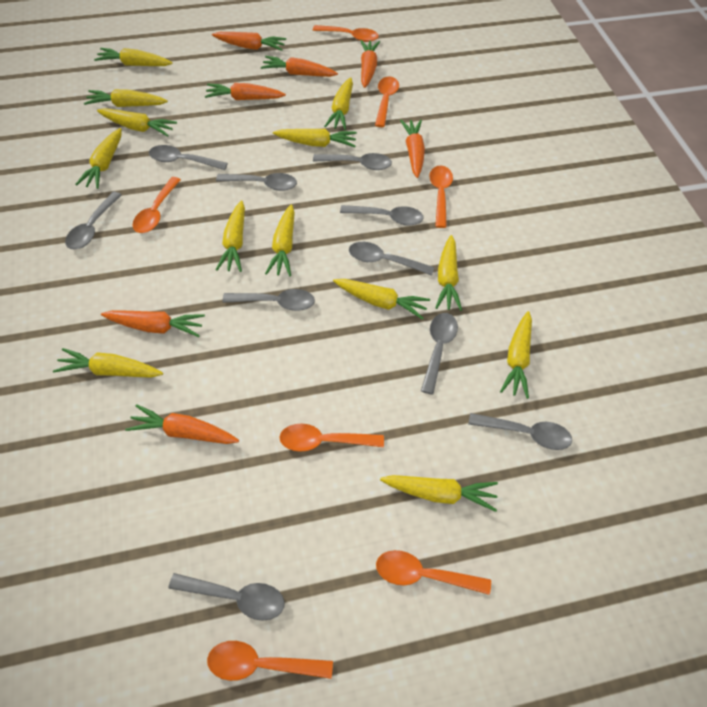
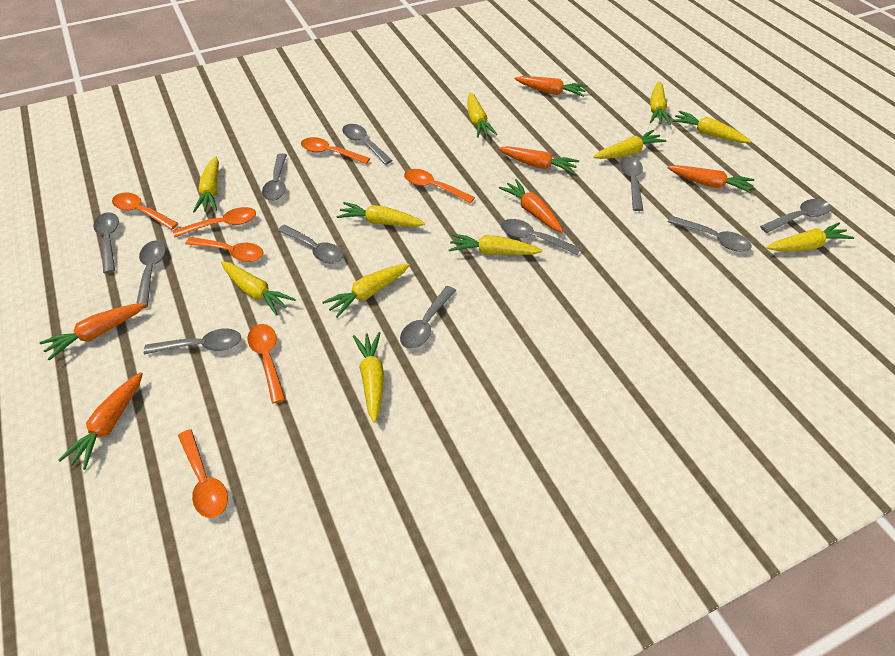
grey spoon: [65,192,122,249] [149,145,228,170] [168,573,285,621] [216,173,297,191] [222,289,315,311] [313,153,392,170] [340,205,424,226] [349,242,435,276] [421,313,458,395] [468,413,572,450] = 10 -> [93,212,119,273] [136,240,166,308] [144,329,241,355] [262,153,287,201] [277,225,343,264] [342,124,393,165] [400,286,456,349] [501,219,581,255] [620,157,643,211] [668,216,752,252] [760,199,831,233] = 11
orange carrot: [101,310,205,337] [125,404,239,444] [205,83,286,100] [212,32,286,51] [261,56,338,77] [360,40,380,88] [400,120,425,178] = 7 -> [40,303,146,361] [58,372,143,470] [498,146,579,174] [499,179,563,232] [515,76,587,97] [668,165,754,194] = 6
yellow carrot: [53,348,163,378] [75,128,122,189] [84,89,168,107] [94,48,173,66] [97,108,177,137] [216,200,245,272] [265,204,295,276] [273,129,357,147] [324,77,353,130] [333,279,430,320] [380,475,498,512] [435,235,462,311] [500,311,532,399] = 13 -> [193,156,219,213] [221,261,296,316] [322,264,410,318] [336,202,425,227] [353,332,384,423] [449,234,542,255] [467,92,497,138] [594,130,667,159] [650,81,671,125] [672,111,751,143] [766,223,854,251] = 11

